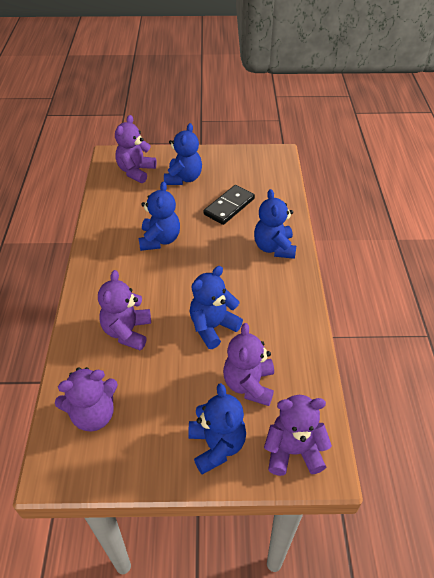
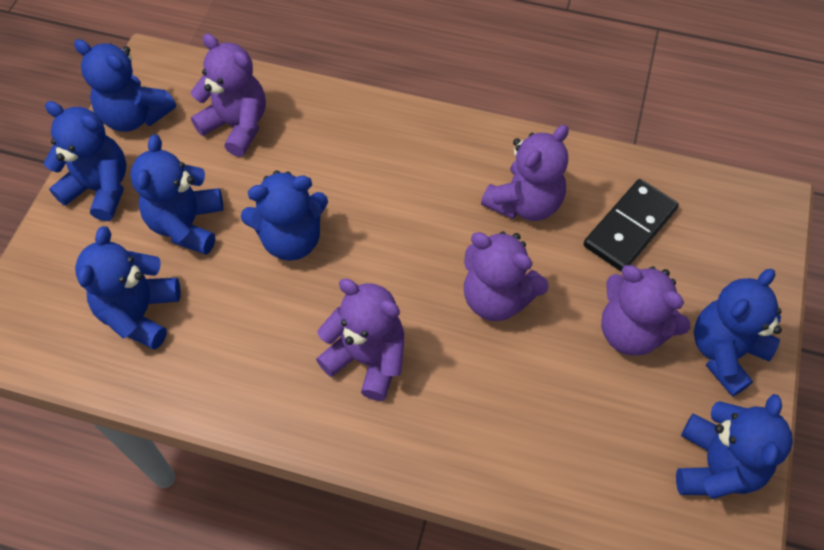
blue teddy bear: [139,181,180,251] [164,123,202,185] [188,383,246,474] [190,266,243,349] [254,189,296,259] = 5 -> [44,101,126,221] [74,39,176,132] [75,226,181,350] [130,134,223,255] [241,171,328,261] [676,394,793,499] [694,269,782,397] = 7

